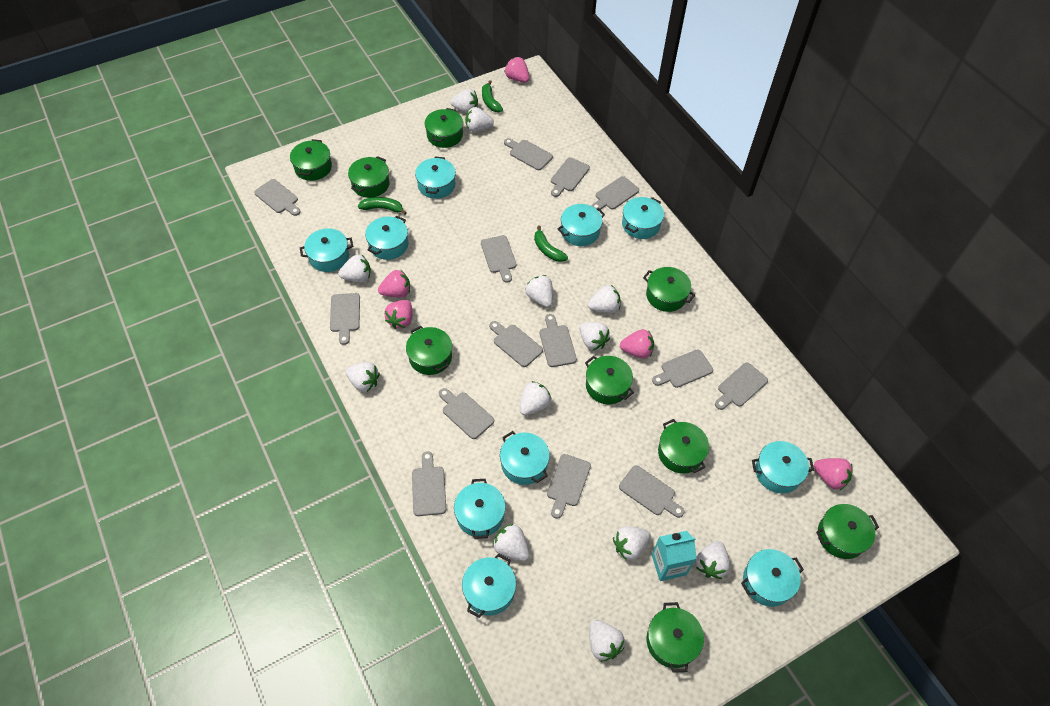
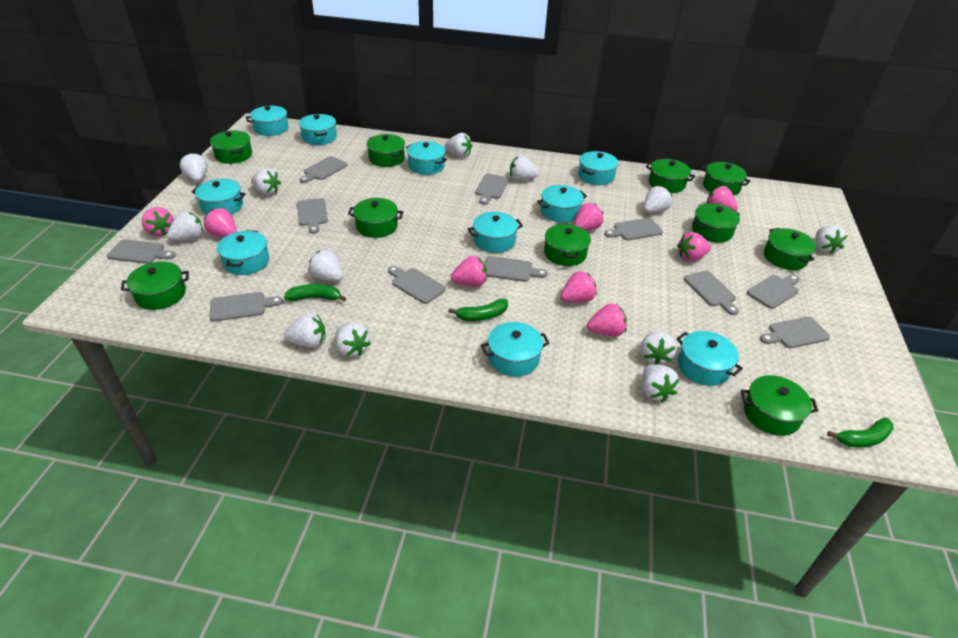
green pot: [290,139,332,181] [348,156,390,198] [406,326,452,375] [425,108,463,148] [585,356,634,405] [643,267,695,312] [647,602,704,673] [658,419,709,474] [816,504,879,559] = 9 -> [121,261,189,310] [210,130,252,164] [348,198,403,238] [366,134,405,167] [544,224,591,266] [646,159,695,193] [692,203,740,243] [701,162,750,196] [741,375,818,436] [764,228,816,270] = 10
grey cutting board: [254,179,300,216] [330,293,360,345] [412,451,446,516] [439,388,494,439] [481,235,517,283] [489,321,543,367] [504,138,553,170] [540,314,577,367] [547,454,591,519] [551,157,590,197] [592,176,639,210] [619,465,684,518] [652,349,713,388] [715,363,768,410] = 14 -> [107,239,175,264] [210,292,283,322] [297,198,328,234] [299,156,347,183] [388,266,446,304] [475,174,509,205] [485,256,548,282] [604,218,663,240] [684,271,739,315] [747,274,800,309] [760,317,830,348] = 11
pink strawberry: [378,270,410,298] [384,300,412,329] [504,57,529,83] [620,329,654,359] [814,458,853,490] = 5 -> [142,207,174,236] [204,208,237,237] [451,256,487,286] [560,271,597,302] [574,203,603,231] [587,303,627,336] [677,232,711,262] [706,186,738,211] = 8
turquoise carton: [652,531,697,581] = 1 -> none = 0

